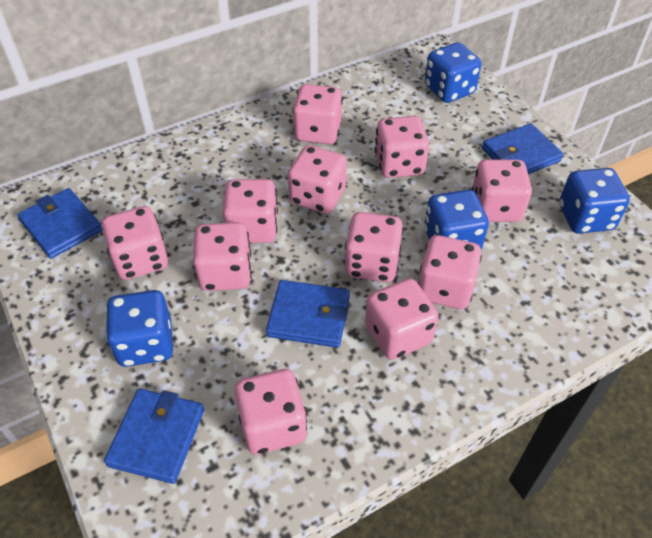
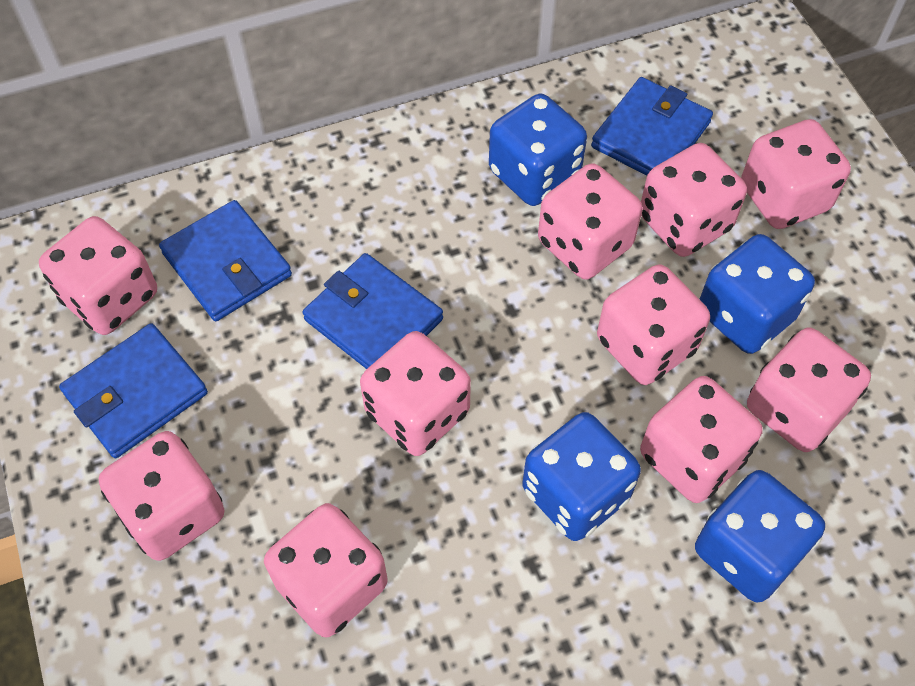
pink dice: [102,206,168,280] [193,222,252,291] [223,179,278,243] [234,369,307,454] [288,145,347,214] [292,84,343,144] [345,212,403,282] [365,278,439,360] [375,116,429,178] [418,235,482,309] [471,159,532,222] = 11 -> [39,216,157,335] [99,431,224,561] [264,503,388,637] [360,331,471,456] [538,163,643,279] [597,264,710,385] [640,376,763,503] [641,143,747,257] [741,119,851,229] [747,327,871,452] = 10

